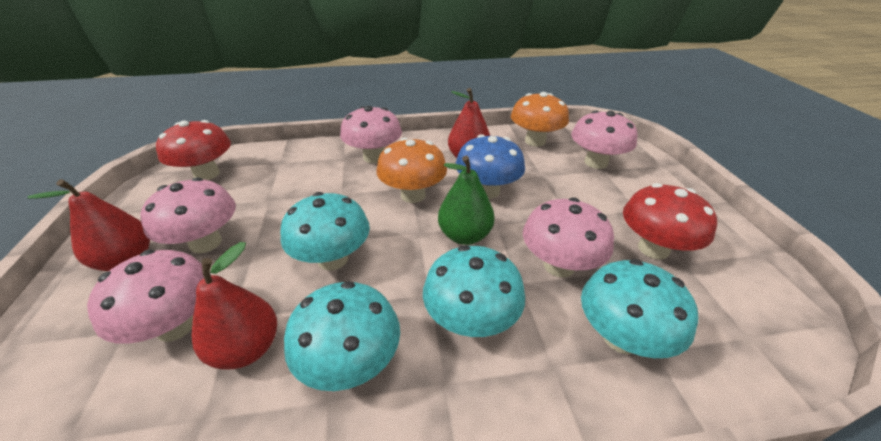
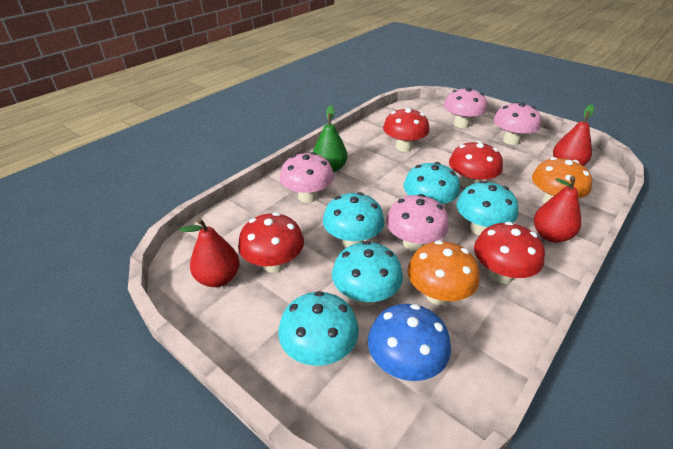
pink mushroom: [87,250,211,344] [141,177,236,253] [340,106,402,163] [523,198,614,277] [571,110,637,169] = 5 -> [280,152,334,203] [386,194,449,251] [444,88,487,128] [493,102,541,145] = 4
red mushroom: [156,120,231,180] [623,183,717,260] = 2 -> [238,212,304,273] [383,108,430,152] [449,141,503,188] [474,222,545,284] = 4
turquoise mushroom: [280,192,370,271] [284,281,400,391] [423,245,525,337] [581,259,698,358] = 4 -> [278,291,359,366] [323,192,385,247] [332,241,403,306] [403,162,460,204] [456,181,518,235] = 5

